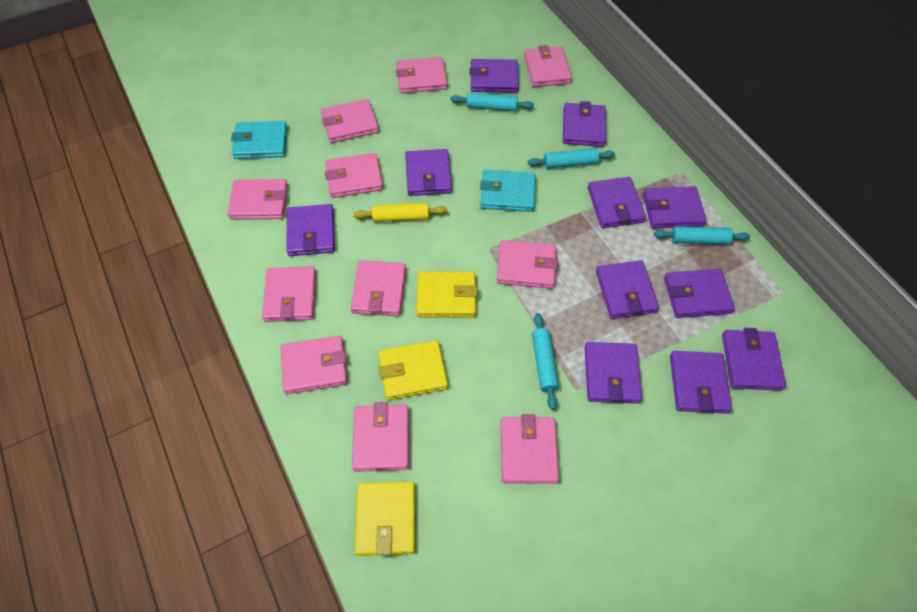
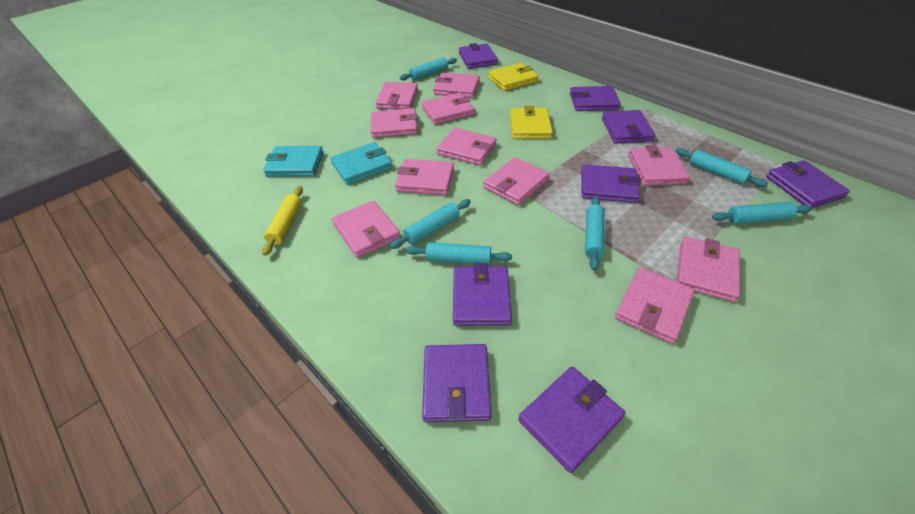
purple wallet: [286,204,335,256] [405,149,452,196] [469,59,519,93] [563,101,606,147] [585,342,642,404] [587,177,646,228] [596,260,659,319] [643,186,707,229] [664,269,735,318] [670,351,732,414] [722,328,786,391] = 11 -> [422,344,492,422] [453,263,512,326] [459,43,498,69] [518,366,625,473] [570,86,621,111] [581,164,641,203] [602,110,655,144] [766,160,850,208] = 8
turquoise rolling pin: [450,92,534,111] [528,148,615,169] [532,313,559,410] [654,226,750,244] = 4 -> [390,199,471,249] [400,58,457,80] [406,242,512,265] [585,196,605,271] [675,148,769,187] [712,202,812,224] = 6
yellow wallet: [354,481,415,556] [378,340,448,400] [416,272,477,317] = 3 -> [488,63,539,91] [510,106,553,139] = 2

